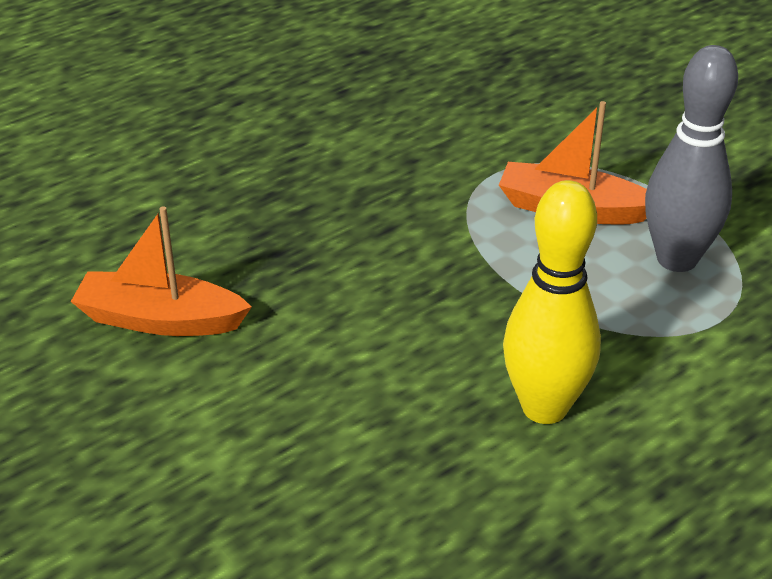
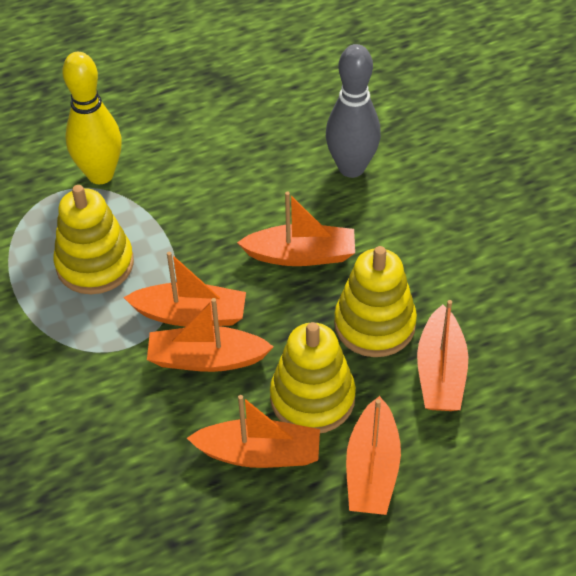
orange boat: [71,206,252,336] [499,101,647,224] = 2 -> [123,252,246,326] [147,298,274,372] [187,395,320,468] [237,191,355,266] [346,396,401,515] [417,300,468,411] = 6
yellow stacking toy: none = 0 -> [54,185,134,294] [270,322,356,433] [334,246,417,357] = 3

